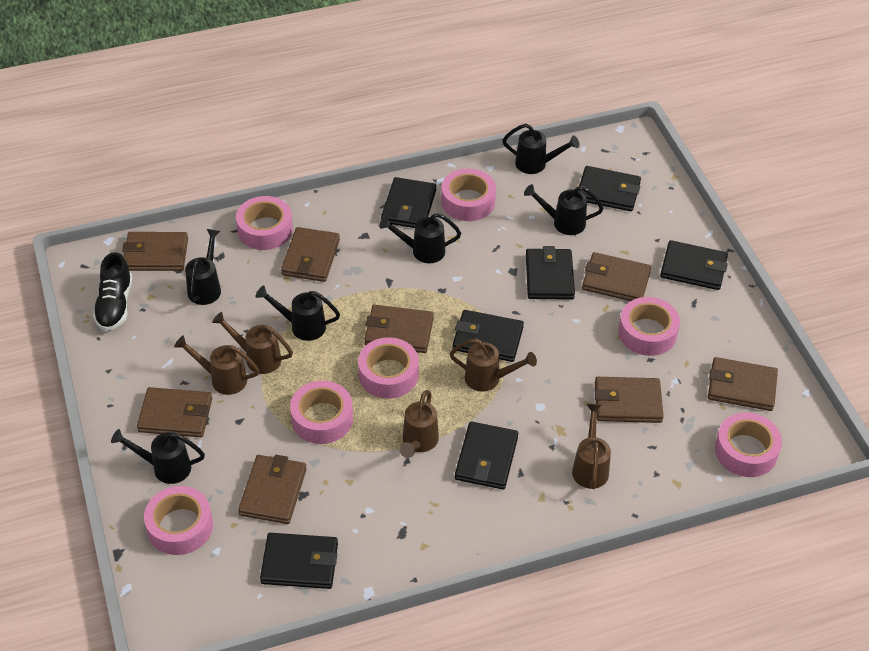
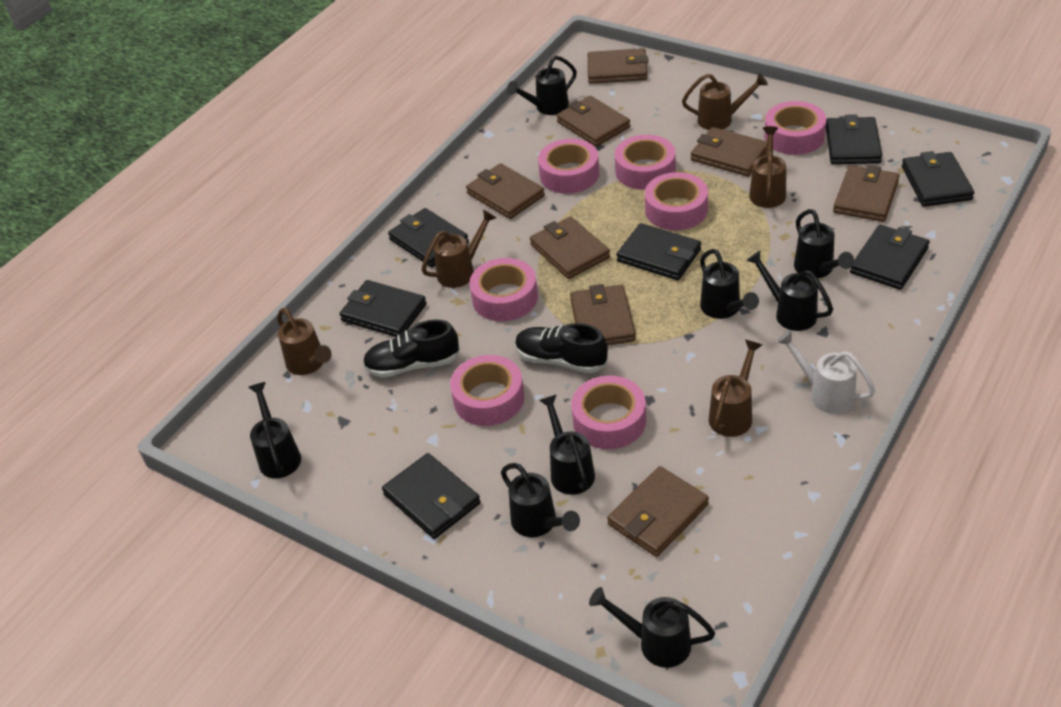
black shoe: [93,252,132,331] = 1 -> [363,319,460,378] [515,323,608,373] = 2
black watering can: [111,429,205,484] [185,229,221,305] [256,286,340,341] [379,213,461,263] [503,124,579,174] [524,184,603,235] = 6 -> [248,382,301,478] [501,463,580,537] [507,56,577,115] [539,394,595,495] [589,587,715,668] [700,249,759,319] [746,250,833,331] [794,209,854,278] = 8
white watering can: none = 0 -> [777,330,875,414] = 1

